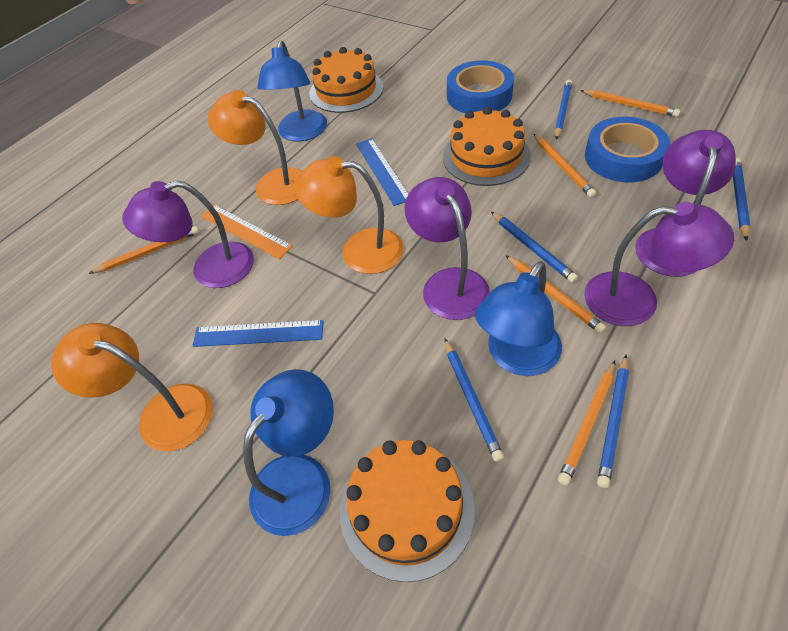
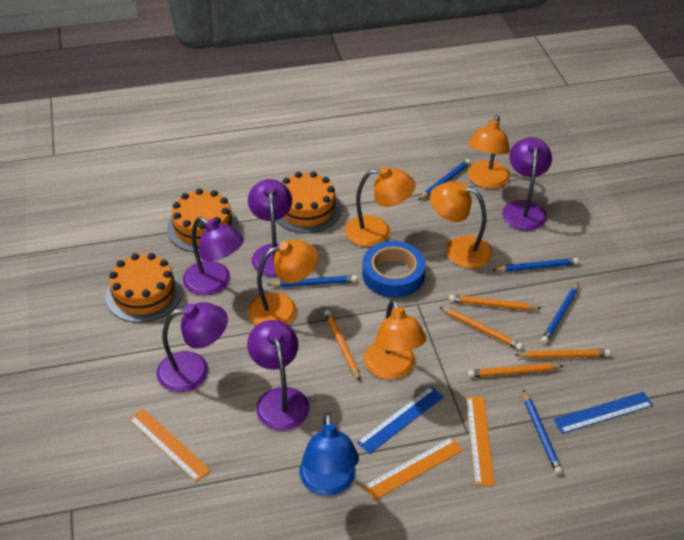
blue lamp: [243,369,334,536] [257,41,327,142] [475,261,562,376] = 3 -> [299,412,359,496] = 1
blue tape: [447,60,514,113] [585,117,670,182] = 2 -> [362,241,426,298] = 1
orange lamp: [51,323,213,451] [208,90,302,205] [294,156,404,274] = 3 -> [248,240,318,325] [345,167,415,247] [364,299,426,380] [430,181,493,268] [468,115,510,189] = 5
orange ruler: [201,205,293,259] = 1 -> [129,409,211,482] [364,437,463,500] [466,397,495,486] = 3
purple lamp: [122,180,254,288] [405,177,490,320] [584,202,734,326] [635,130,736,277] = 4 -> [157,302,228,392] [183,217,244,295] [247,320,310,431] [248,179,292,277] [502,137,552,231] = 5

